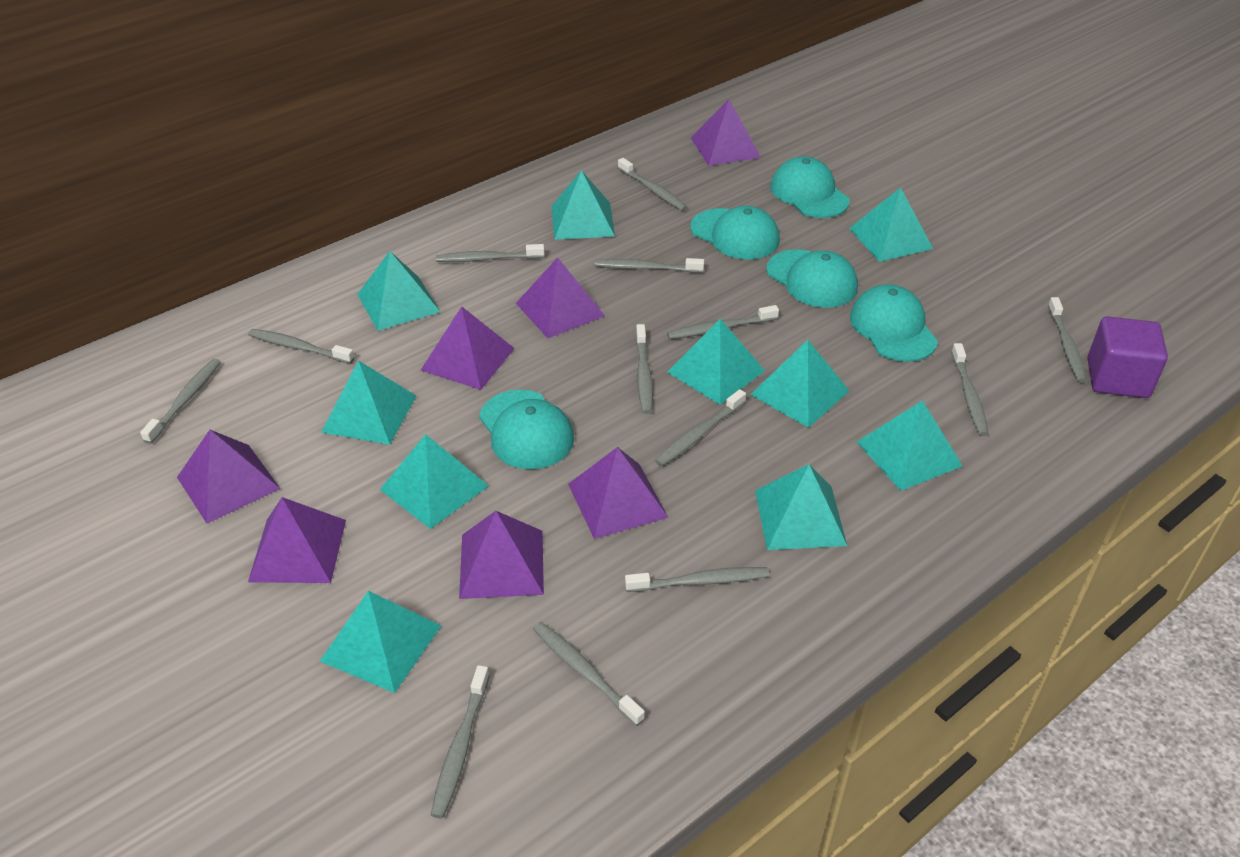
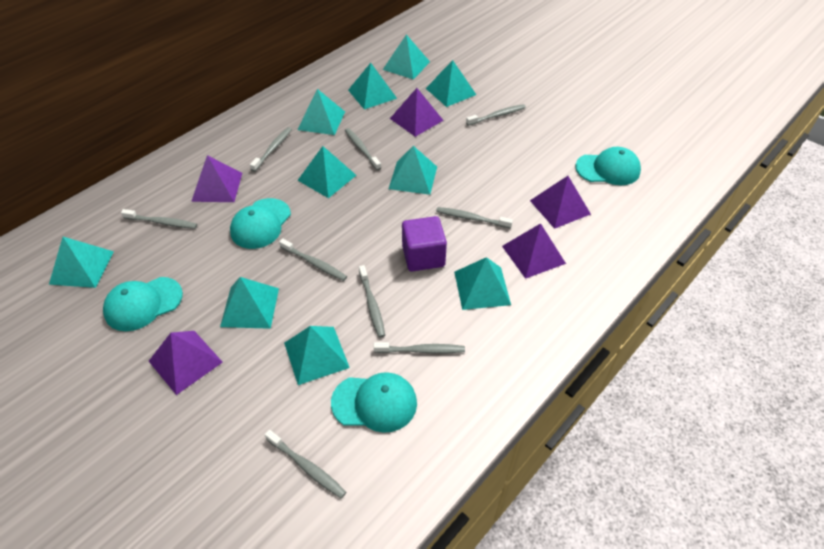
grey toothbrush: [140,359,221,444] [248,329,354,364] [431,665,490,818] [436,244,544,262] [533,622,645,726] [595,258,704,273] [618,158,687,211] [625,567,769,592] [636,324,653,414] [655,389,746,466] [667,305,779,339] [951,343,989,436] [1048,297,1087,382] = 13 -> [121,209,197,229] [250,127,292,171] [265,430,346,499] [279,238,347,281] [345,128,381,170] [359,265,385,338] [374,342,465,354] [436,207,513,228] [466,104,526,126] = 9
purple pyramid: [177,430,280,523] [248,497,346,583] [421,306,515,390] [459,511,544,599] [516,257,605,338] [568,447,669,539] [691,99,761,166] = 7 -> [149,331,223,395] [191,155,242,202] [390,88,444,137] [502,223,566,279] [530,176,591,229] = 5
turquoise cap: [479,390,574,470] [691,206,780,259] [766,249,858,308] [770,156,850,218] [850,284,938,362] = 5 -> [103,277,183,331] [230,198,291,249] [331,372,417,433] [576,147,641,185] = 4

